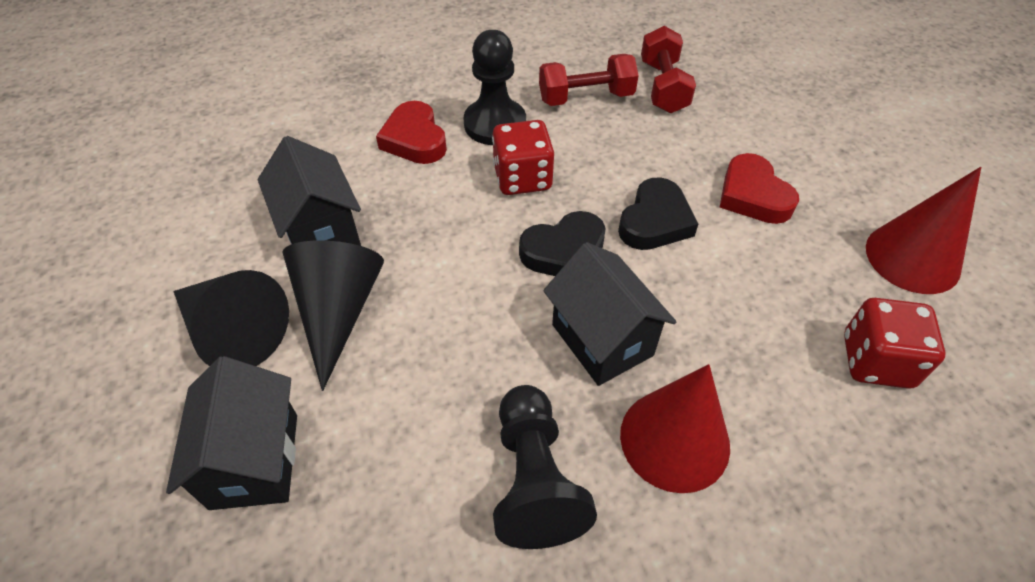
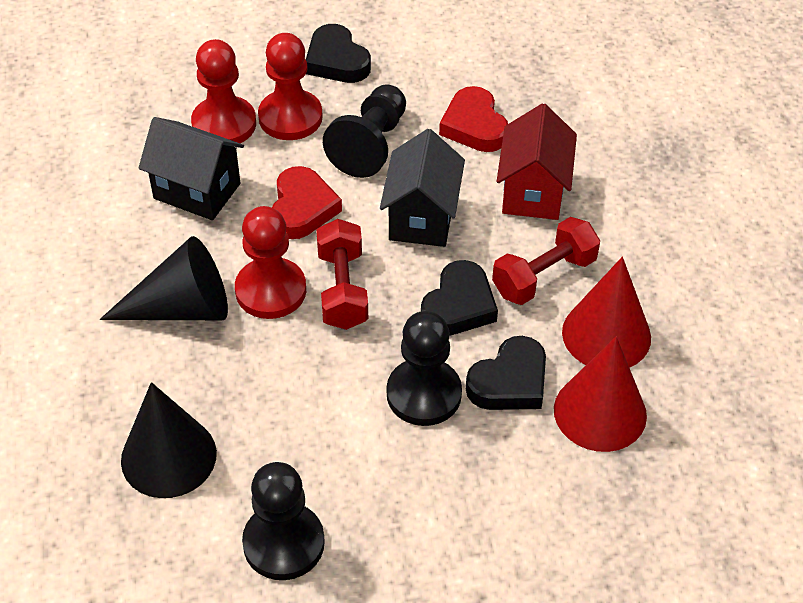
black heart: [519,211,606,276] [618,177,698,250] = 2 -> [306,24,371,83] [421,260,498,336] [466,336,546,410] = 3
black house: [166,356,297,510] [258,136,361,246] [543,242,677,386] = 3 -> [138,117,244,220] [380,129,465,247] = 2
black pawn: [464,30,526,145] [493,385,597,549] = 2 -> [242,462,325,580] [323,84,406,178] [387,311,462,426] = 3
red dice: [492,120,554,195] [844,298,946,389] = 2 -> none = 0
red house: none = 0 -> [497,103,577,220] = 1
red pawn: none = 0 -> [191,39,256,143] [235,206,306,319] [258,33,323,140] = 3

